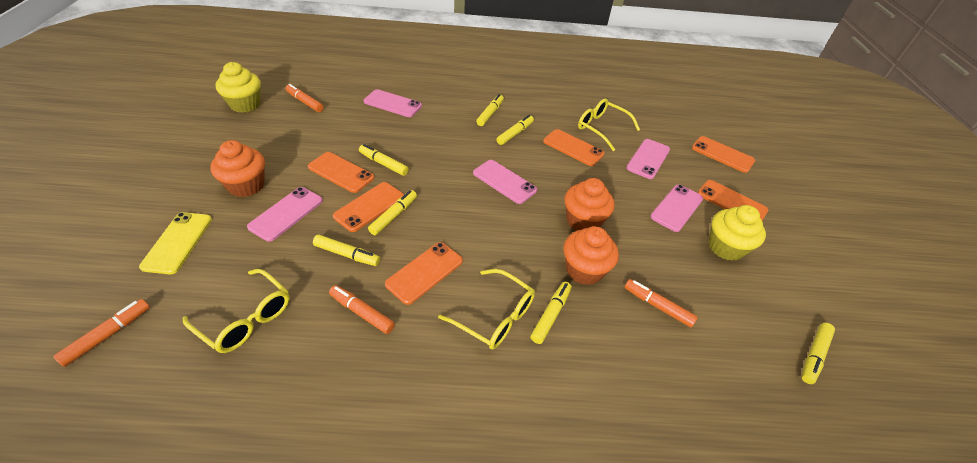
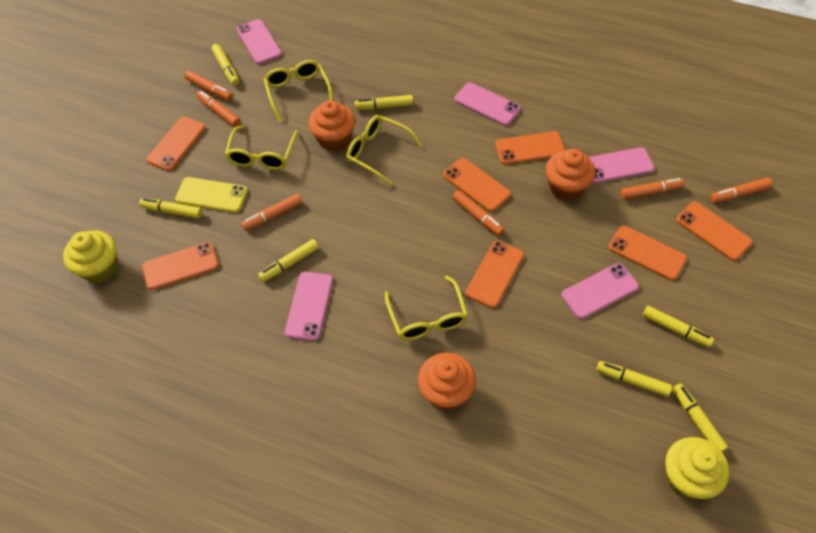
orange marker: [53,299,150,367] [285,84,324,112] [329,285,395,334] [624,279,698,327] = 4 -> [185,70,233,101] [197,91,241,127] [241,194,302,231] [452,190,505,236] [621,178,684,200] [711,178,773,203] = 6
orange phone: [308,152,374,193] [333,182,404,232] [385,242,463,305] [543,129,604,166] [692,136,755,173] [698,180,768,220] = 6 -> [142,242,219,290] [146,117,206,171] [443,158,511,212] [465,241,524,308] [495,131,565,165] [609,226,687,280] [676,202,752,261] = 7
yellow glasses: [183,269,290,353] [438,269,535,349] [578,99,640,151] = 3 -> [225,125,298,170] [263,60,333,122] [346,115,423,185] [385,276,468,340] = 4

